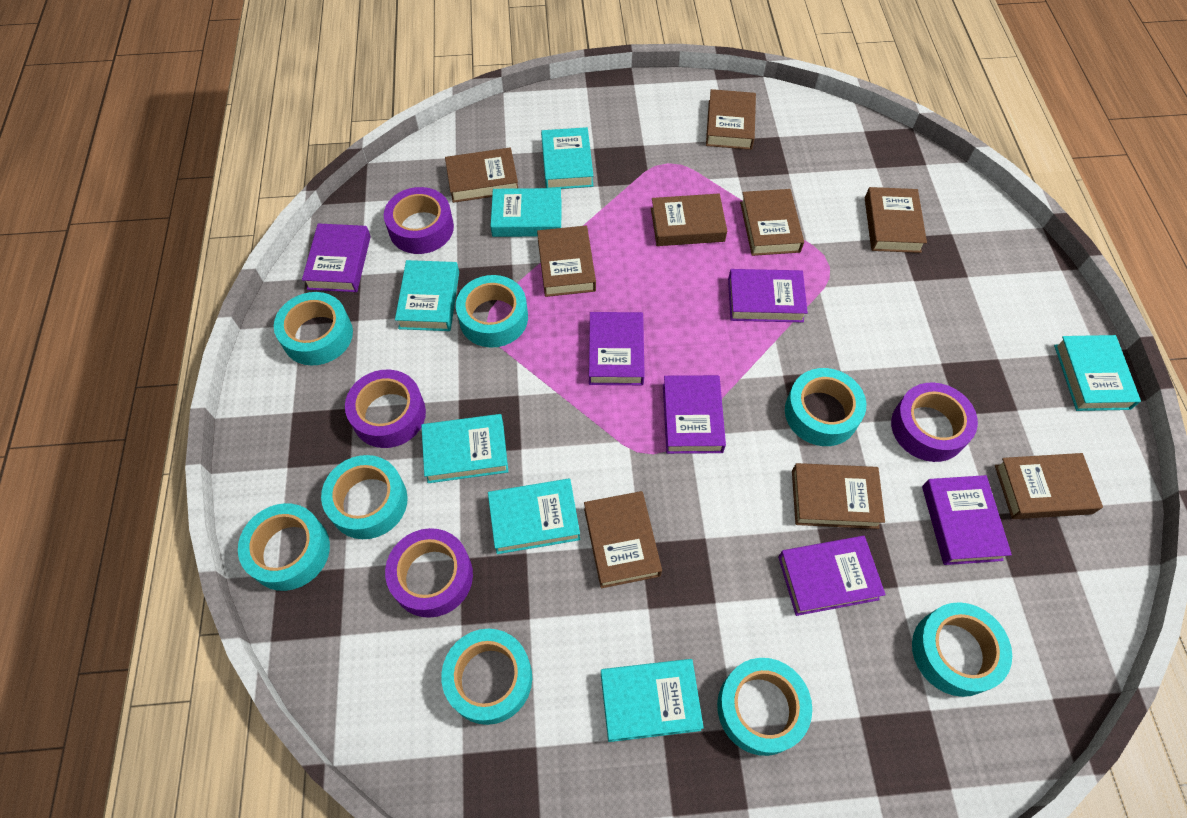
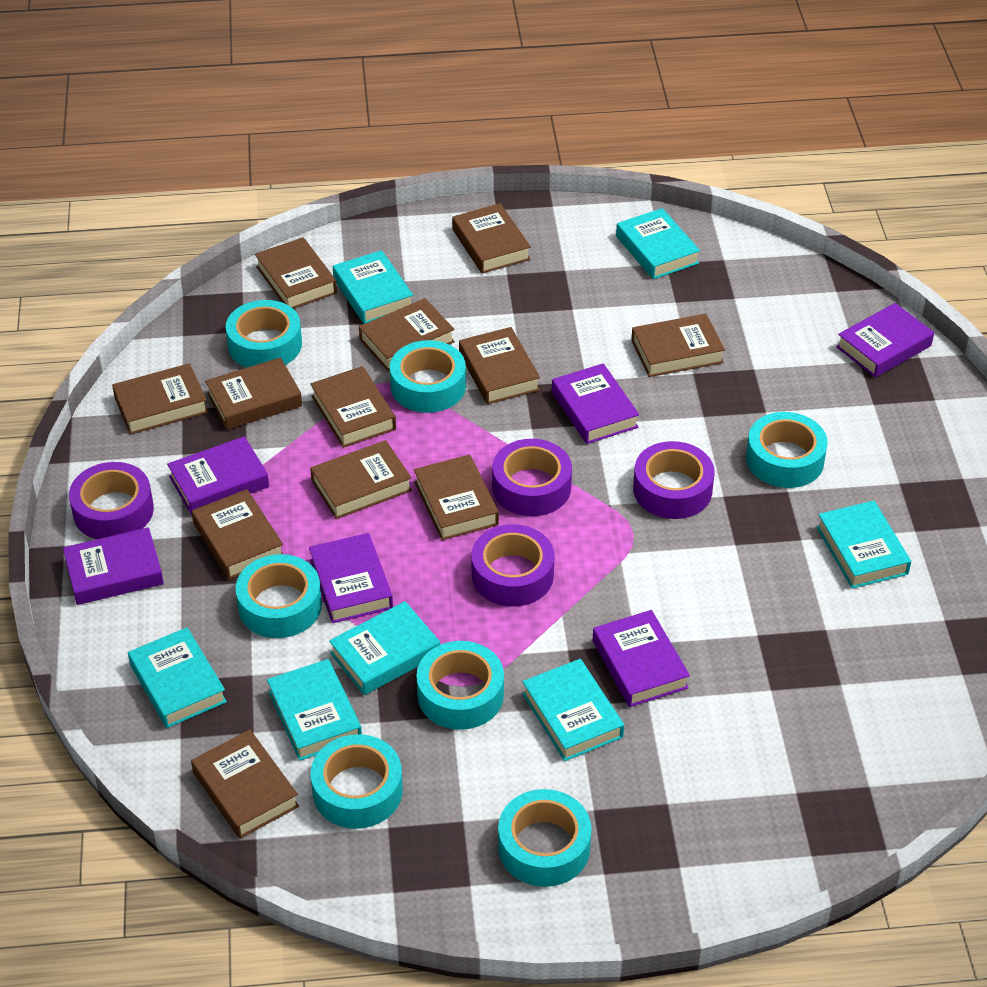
brown book: [445,148,518,203] [537,226,596,297] [584,491,662,588] [651,194,727,246] [706,89,756,150] [740,189,804,256] [792,463,885,529] [865,187,927,253] [995,453,1103,519] = 9 -> [112,363,208,435] [191,730,299,839] [192,489,283,580] [205,357,302,430] [255,237,337,309] [310,366,396,448] [310,440,412,519] [359,298,455,371] [414,455,499,540] [452,203,531,274] [459,327,540,404] [631,314,725,377] = 12
turquoise tape: [238,503,330,591] [274,292,353,366] [321,455,408,539] [441,629,532,725] [456,275,528,347] [717,658,812,756] [785,368,866,446] [912,602,1012,697] = 8 -> [226,300,302,368] [236,554,322,638] [311,734,403,829] [390,340,466,413] [416,641,504,730] [498,789,592,887] [746,412,828,488] = 7

